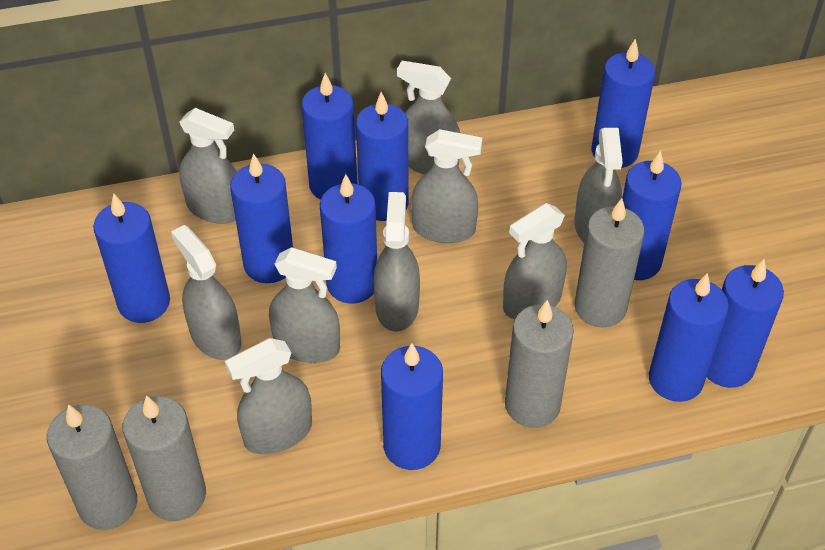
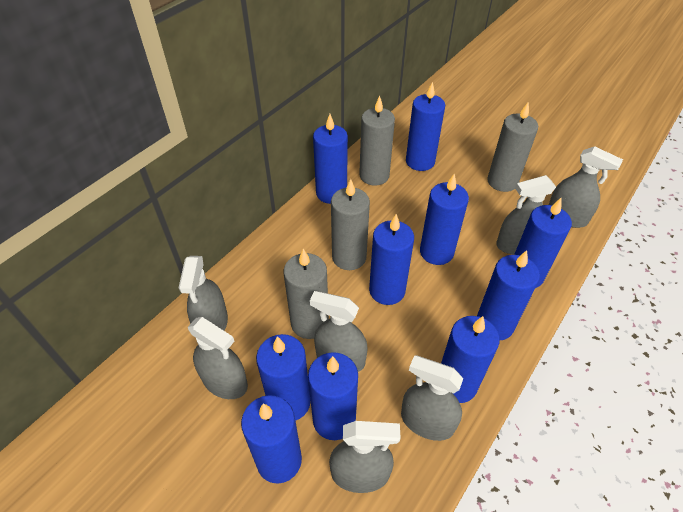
grey spray bottle: [171,225,241,360] [179,108,237,224] [225,338,312,455] [269,247,340,363] [374,192,420,332] [397,61,460,175] [411,129,482,243] [503,203,567,320] [574,128,623,242] = 9 -> [179,256,228,331] [188,317,248,399] [310,291,368,372] [329,421,401,493] [401,355,463,441] [496,175,556,254] [549,146,623,228] = 7

